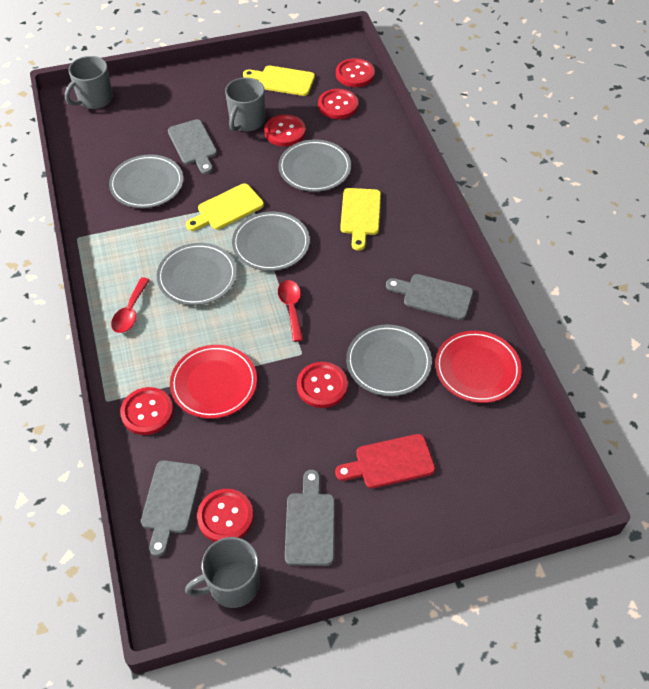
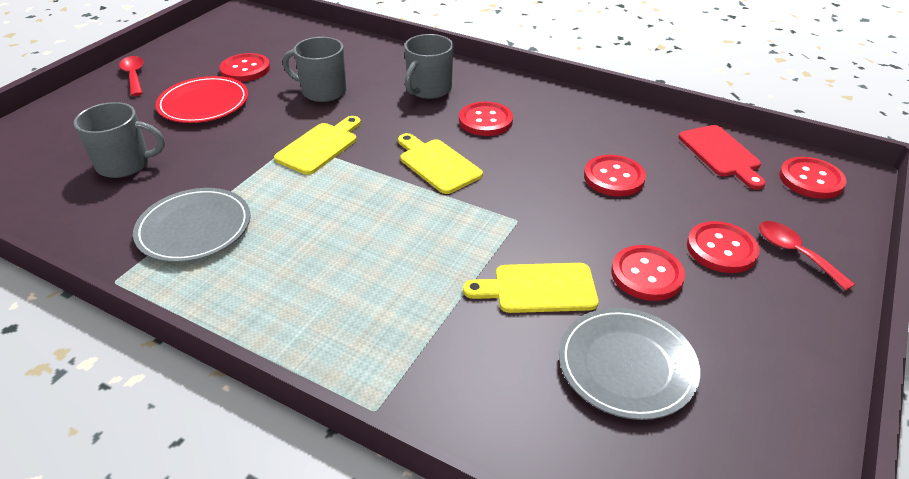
grey cutting board: [141,460,202,557] [168,119,217,174] [285,470,335,566] [386,274,473,320] = 4 -> none = 0
grey plate: [109,154,183,208] [157,243,237,305] [232,212,310,271] [279,140,351,192] [346,324,432,396] = 5 -> [133,188,250,262] [559,308,700,420] = 2
red plate: [170,345,257,419] [435,331,522,403] = 2 -> [156,76,248,123] = 1

